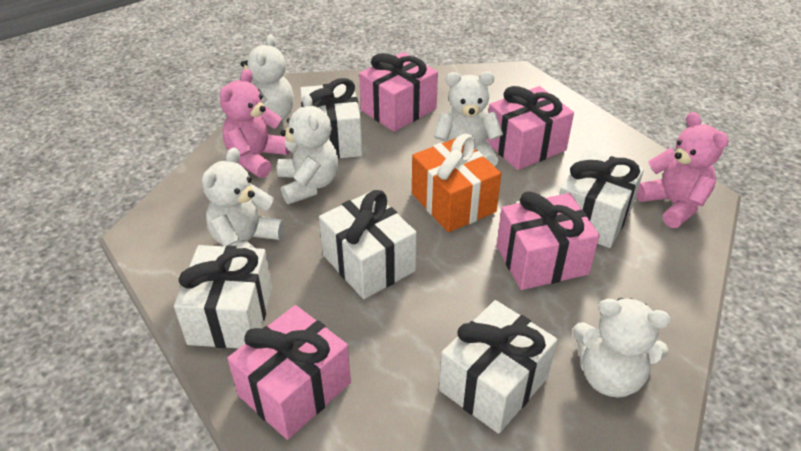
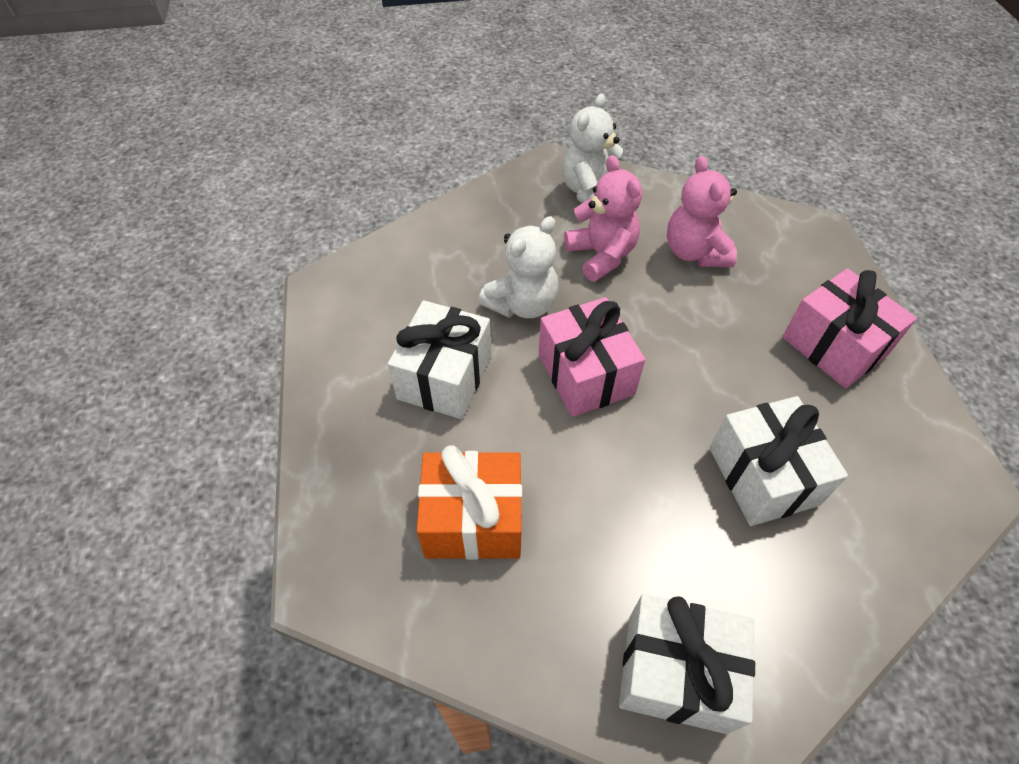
pink gift: [227,305,351,440] [359,52,438,132] [486,86,574,170] [497,192,600,290] = 4 -> [539,297,645,417] [782,268,917,388] = 2
white gift: [174,245,272,348] [300,78,362,159] [319,190,417,299] [439,300,558,434] [559,149,644,248] = 5 -> [388,300,491,419] [619,594,755,734] [710,396,848,526] = 3
white teddy bear: [202,148,285,248] [241,34,294,125] [277,93,338,204] [434,71,503,166] [572,298,671,398] = 5 -> [478,216,558,318] [562,94,623,203] = 2

